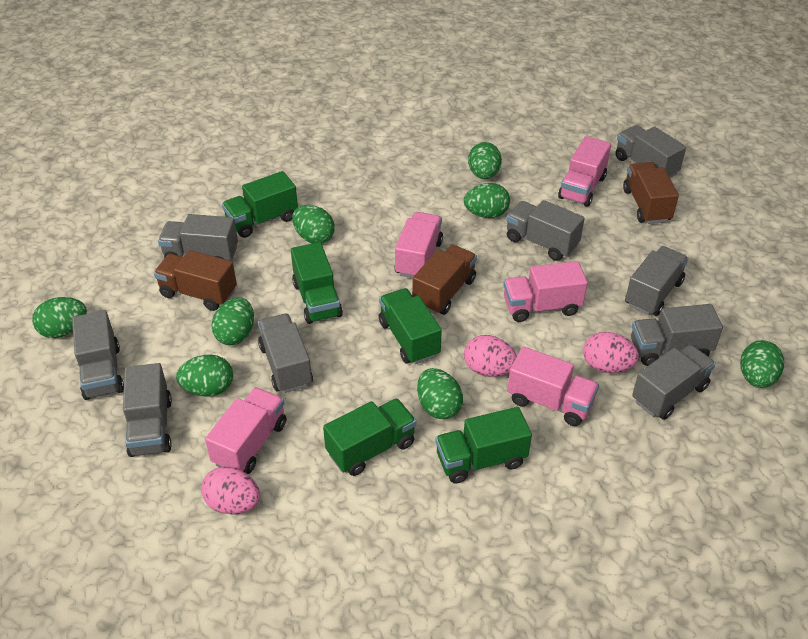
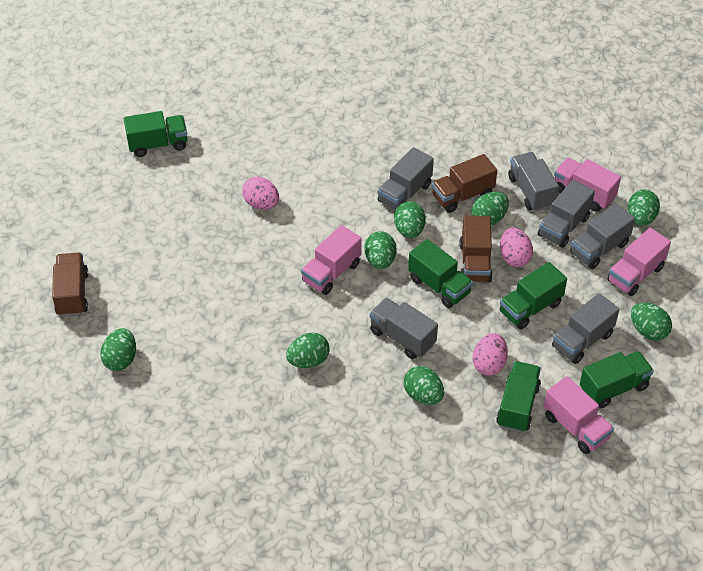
grey truck: [72,311,124,400] [123,363,172,457] [158,214,238,261] [258,314,313,393] [506,200,585,261] [615,125,686,178] [625,246,688,316] [631,304,723,366] [632,345,716,420] = 9 -> [369,298,438,359] [378,147,434,210] [508,152,559,211] [538,180,595,248] [552,293,619,364] [570,203,635,269] = 6
pink truck: [205,387,286,474] [395,212,443,278] [504,261,588,322] [507,347,599,426] [558,136,611,207] = 5 -> [301,225,362,295] [544,376,614,454] [554,158,621,212] [607,228,671,296] = 4

